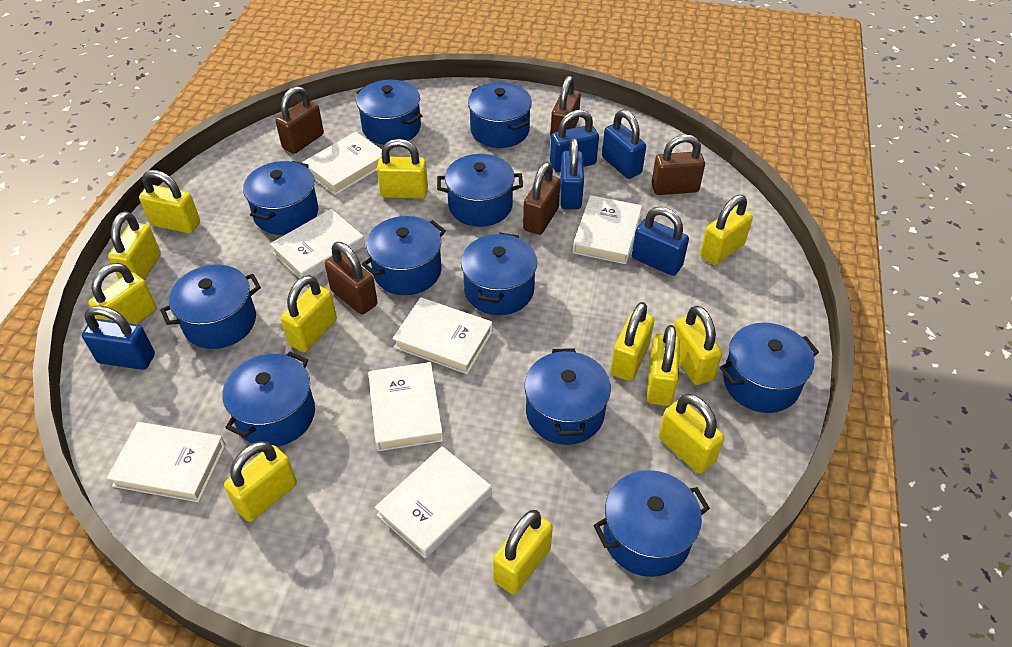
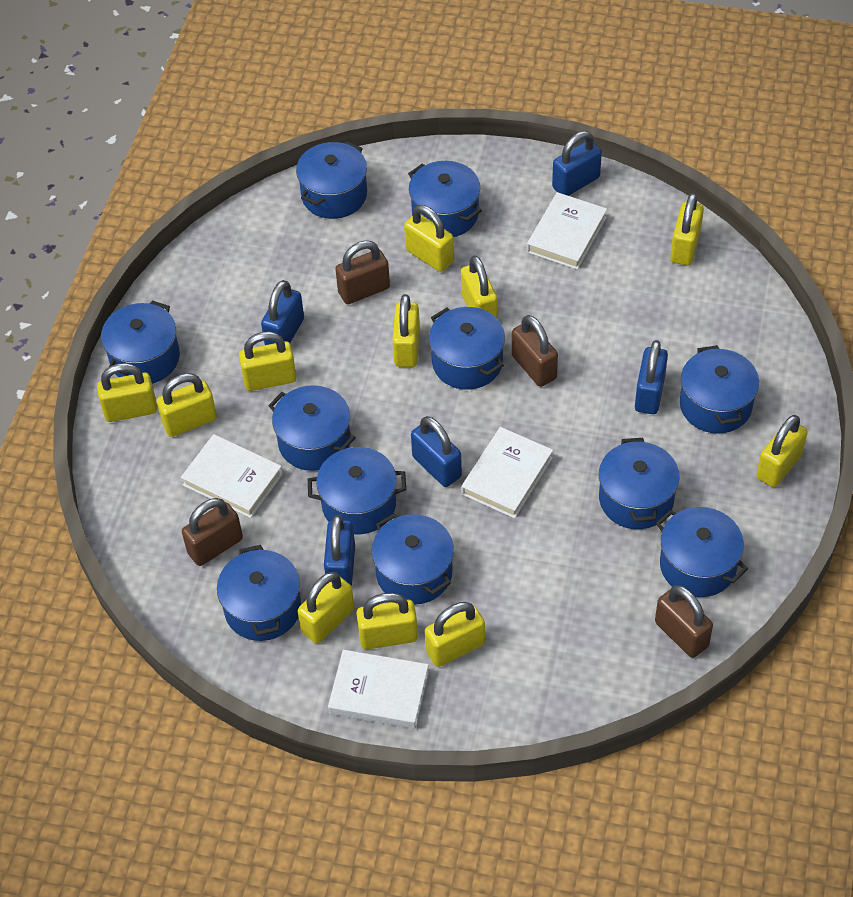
brown padlock: [276,86,324,154] [325,242,378,314] [523,162,561,235] [550,76,581,138] [652,134,705,195] = 5 -> [182,498,243,566] [335,241,390,304] [512,315,558,387] [655,585,713,658] = 4
white book: [107,422,226,502] [270,209,365,279] [302,132,382,195] [368,362,443,451] [375,446,492,559] [392,297,493,374] [572,195,642,264] = 7 -> [181,434,283,518] [328,650,429,729] [461,427,553,518] [527,192,607,270] = 4
yellow padlock: [88,263,157,324] [108,211,161,281] [139,170,200,233] [224,441,297,522] [281,275,337,352] [377,139,428,199] [493,510,553,594] [610,302,654,381] [647,325,680,406] [659,394,724,474] [674,306,722,385] [700,195,753,265] = 12 -> [97,363,157,422] [157,373,217,437] [239,332,296,391] [298,572,355,644] [356,593,418,649] [392,294,420,367] [404,205,454,272] [425,602,485,667] [461,255,497,318] [670,193,704,266] [756,415,808,487] = 11

